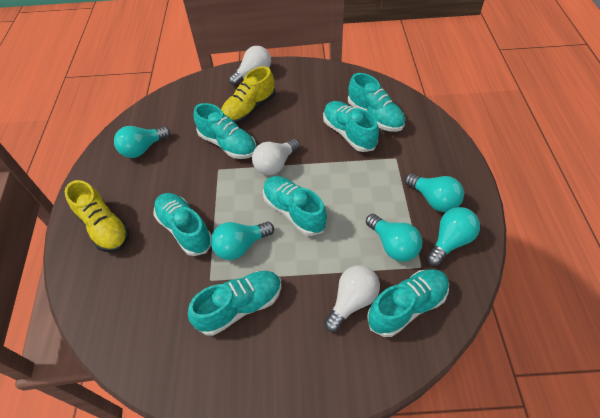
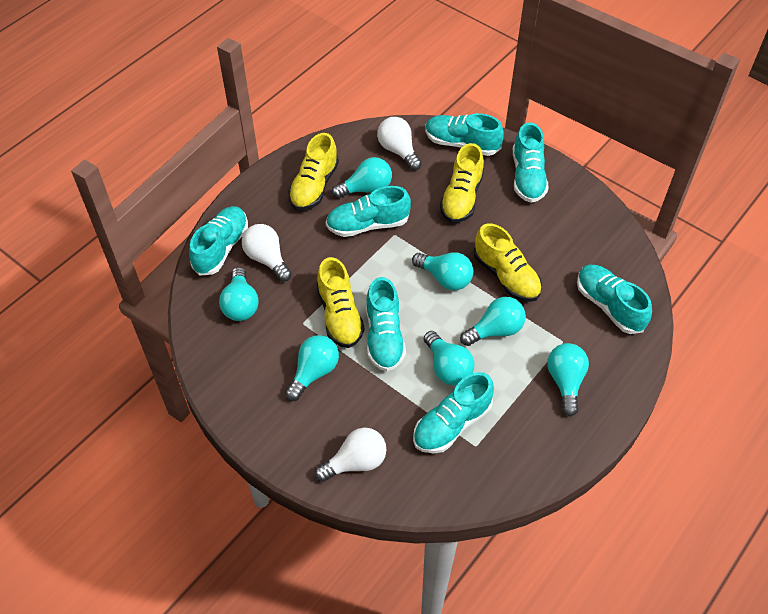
turquoise light bulb: [114,126,170,158] [211,222,274,260] [366,214,423,262] [405,173,464,212] [426,207,480,266] = 5 -> [219,267,258,321] [285,335,339,401] [332,157,392,199] [412,252,473,290] [424,331,474,385] [460,297,526,346] [547,343,589,417] = 7
yellow shoe: [65,180,130,253] [221,66,276,124] = 2 -> [288,133,339,210] [317,257,364,348] [440,143,484,223] [474,223,542,302] = 4

